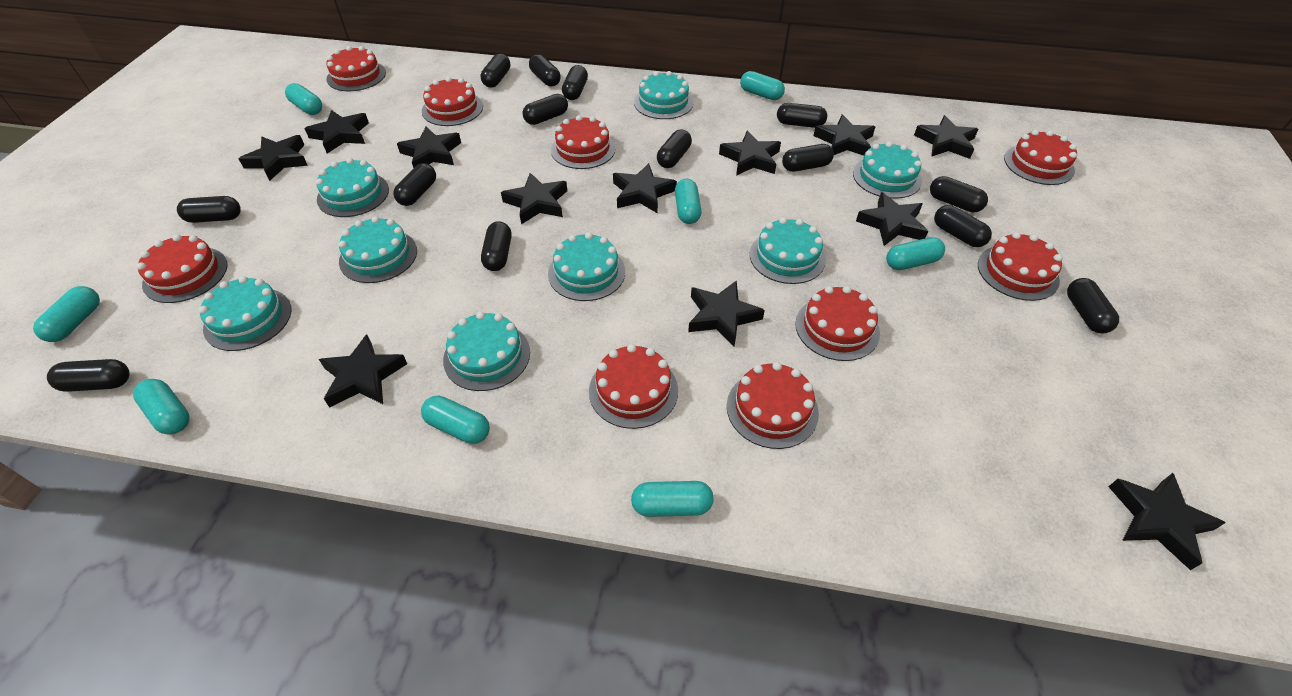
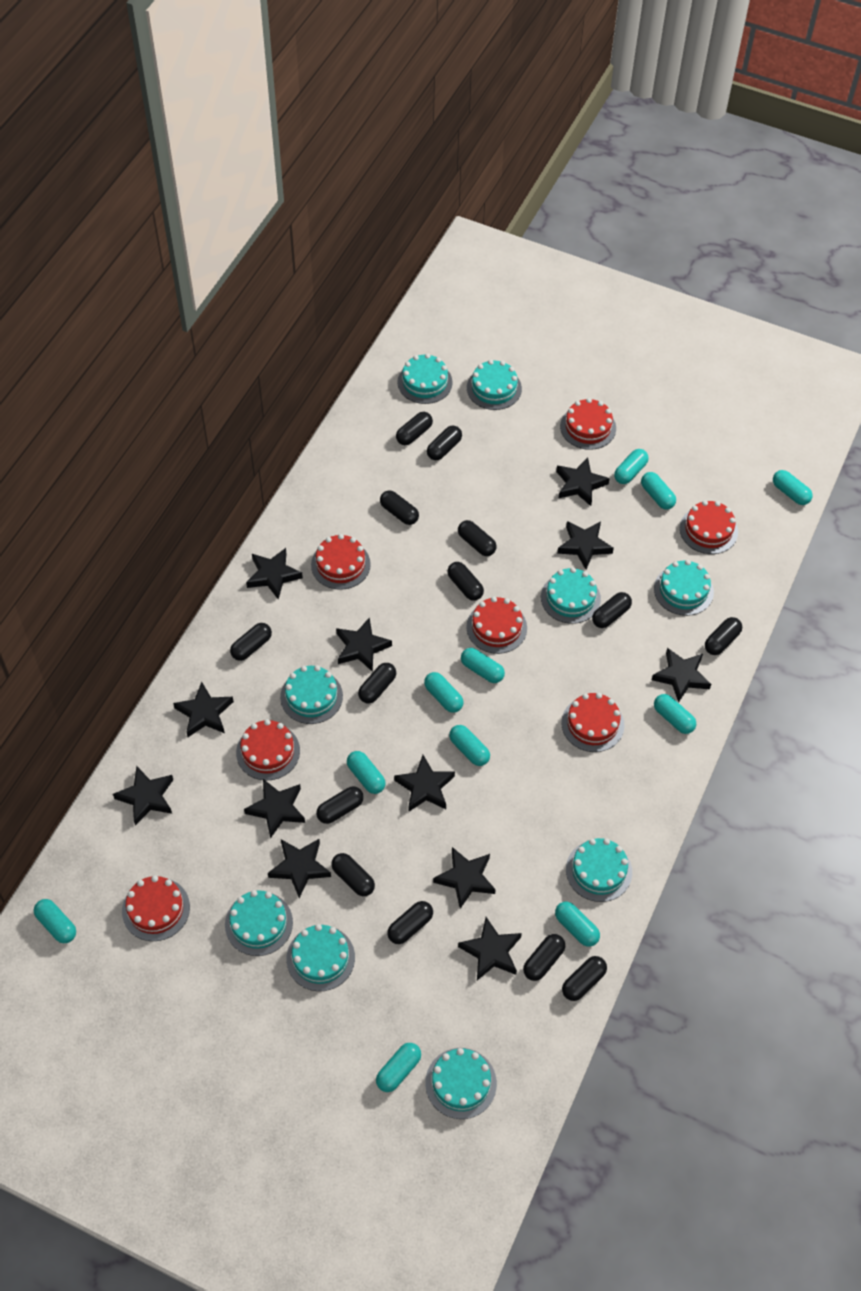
red cake: [136,234,227,303] [327,46,386,91] [422,77,483,126] [551,115,615,169] [589,344,678,429] [727,362,819,449] [795,286,880,361] [978,232,1063,301] [1004,130,1077,185] = 9 -> [122,875,190,941] [236,719,300,780] [311,534,371,590] [466,596,527,654] [560,398,616,450] [561,693,624,752] [680,500,738,554] = 7
turquoise cake: [199,276,292,351] [316,158,389,217] [339,216,417,283] [443,312,530,391] [548,232,625,301] [634,71,693,119] [750,217,826,284] [853,141,922,199] = 8 -> [225,890,293,956] [280,665,343,724] [286,924,355,991] [397,353,453,404] [425,1048,497,1119] [467,360,522,410] [541,567,601,624] [566,838,632,902] [654,560,714,616] = 9
turquoise capsule: [33,286,100,342] [133,379,189,435] [285,83,322,115] [421,396,490,444] [631,481,714,517] [675,179,702,224] [740,71,785,100] [886,237,945,270] = 8 -> [34,899,76,943] [347,751,386,794] [376,1043,421,1092] [424,672,464,713] [449,725,490,766] [461,648,505,683] [555,902,600,947] [614,449,649,484] [641,472,676,510] [654,694,696,734] [773,470,813,505] = 11

